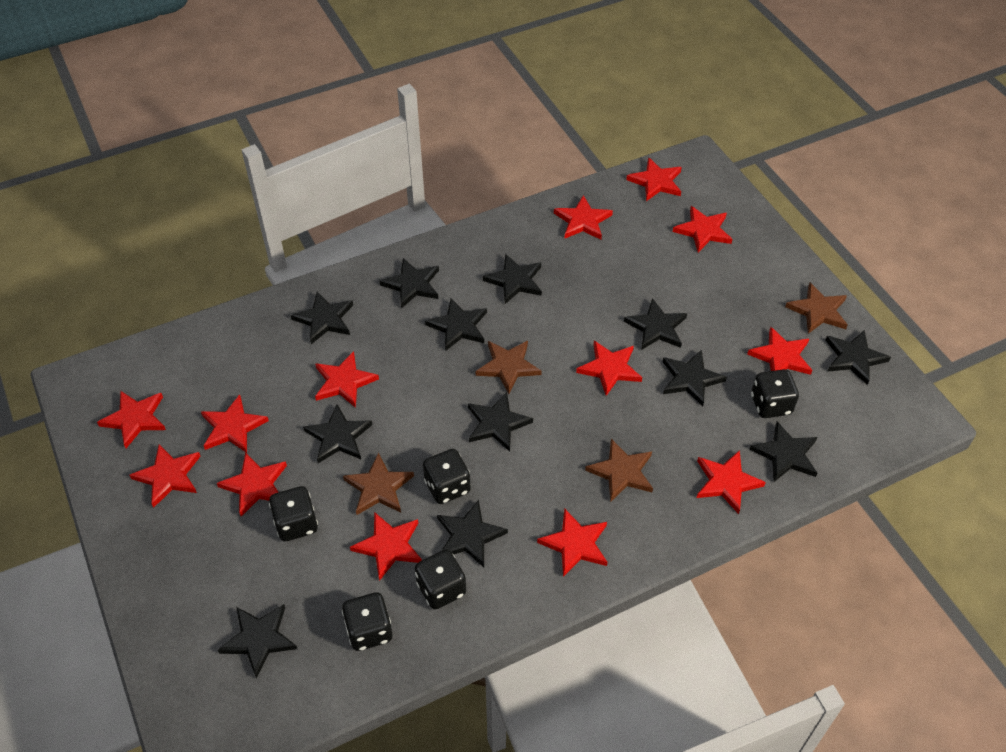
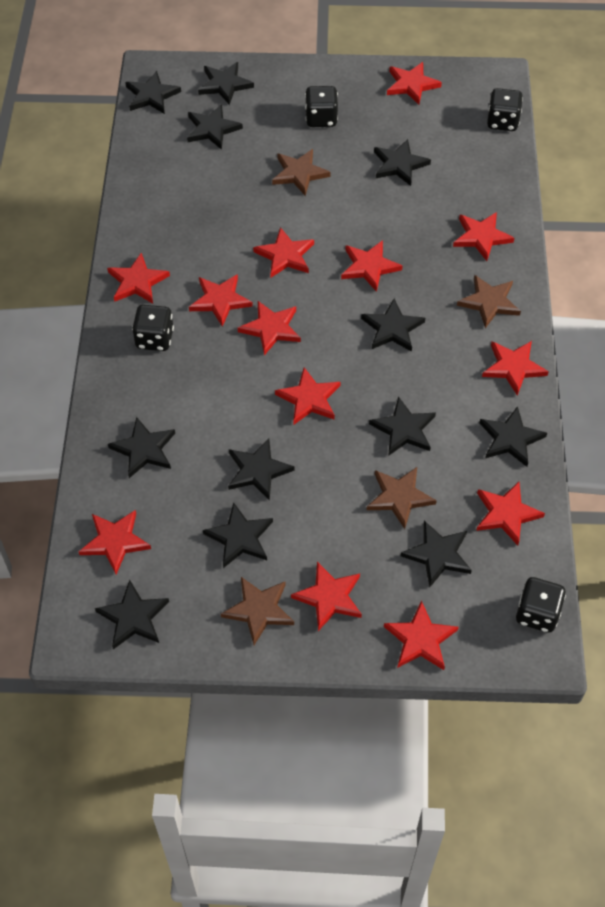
black dice: [269,486,318,541] [342,592,392,651] [415,550,466,609] [423,449,471,504] [751,369,799,418] = 5 -> [132,305,174,351] [305,86,338,127] [487,88,523,131] [516,577,566,633] = 4

